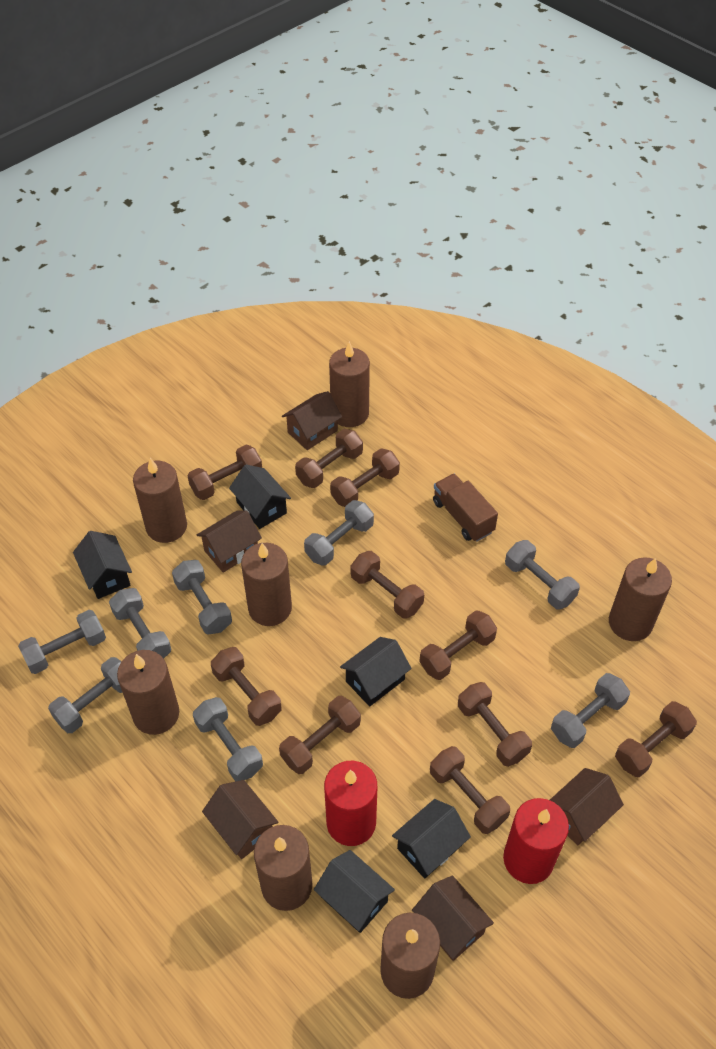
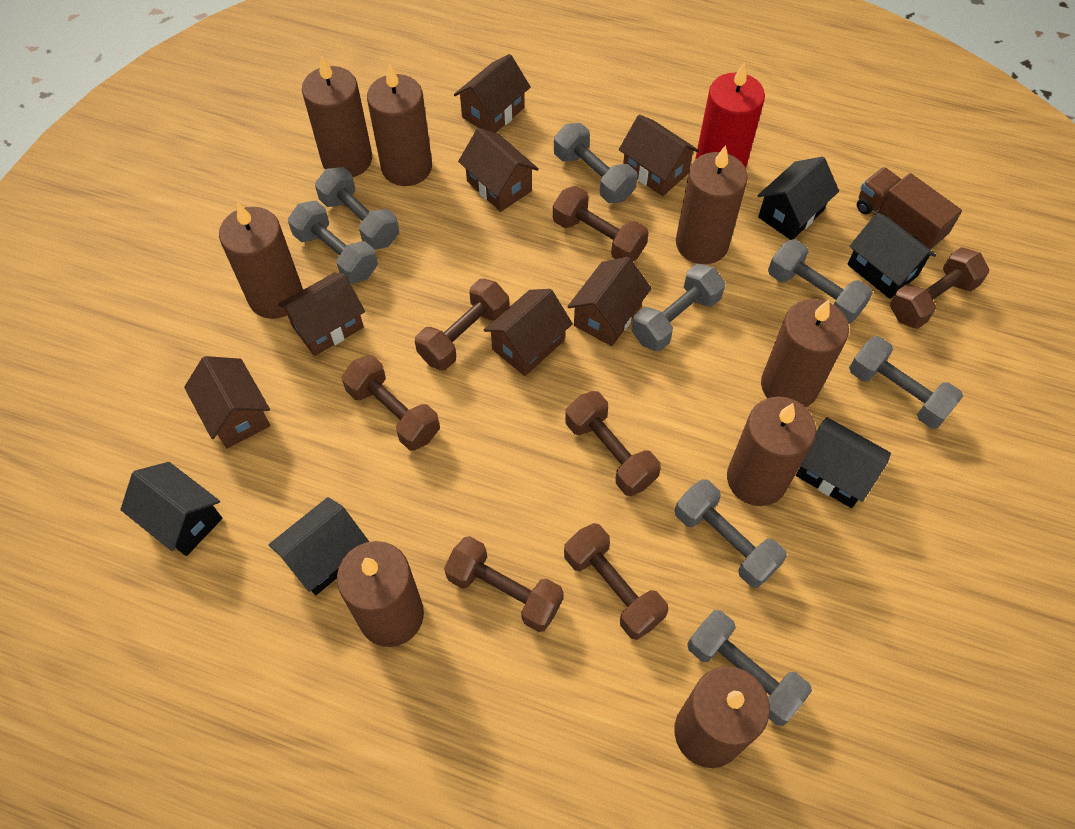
brown candle: [117,650,179,735] [133,458,187,543] [241,543,292,626] [254,825,313,911] [329,342,370,427] [380,913,440,999] [609,557,672,641] = 7 -> [219,203,303,319] [302,56,372,177] [337,541,424,647] [367,64,432,186] [674,666,770,768] [676,145,748,264] [727,397,816,506] [761,299,849,407] = 8
brown dumbbell: [187,445,262,500] [211,647,282,726] [279,696,361,774] [295,429,363,488] [330,448,400,507] [350,551,424,618] [419,610,497,680] [430,746,510,834] [458,682,532,767] [615,701,697,777] = 10 -> [342,355,440,451] [415,279,509,371] [444,536,564,632] [553,186,649,261] [564,523,668,640] [565,391,661,496] [890,247,989,329] = 7
brown house: [197,510,262,573] [202,780,278,859] [282,391,342,450] [412,875,494,961] [550,768,624,846] = 5 -> [184,356,270,448] [278,273,365,356] [454,54,531,133] [458,128,539,212] [484,289,573,376] [567,257,652,346] [619,114,699,196] = 7
red candle: [324,761,377,846] [503,798,569,884] = 2 -> [695,62,765,168] = 1

